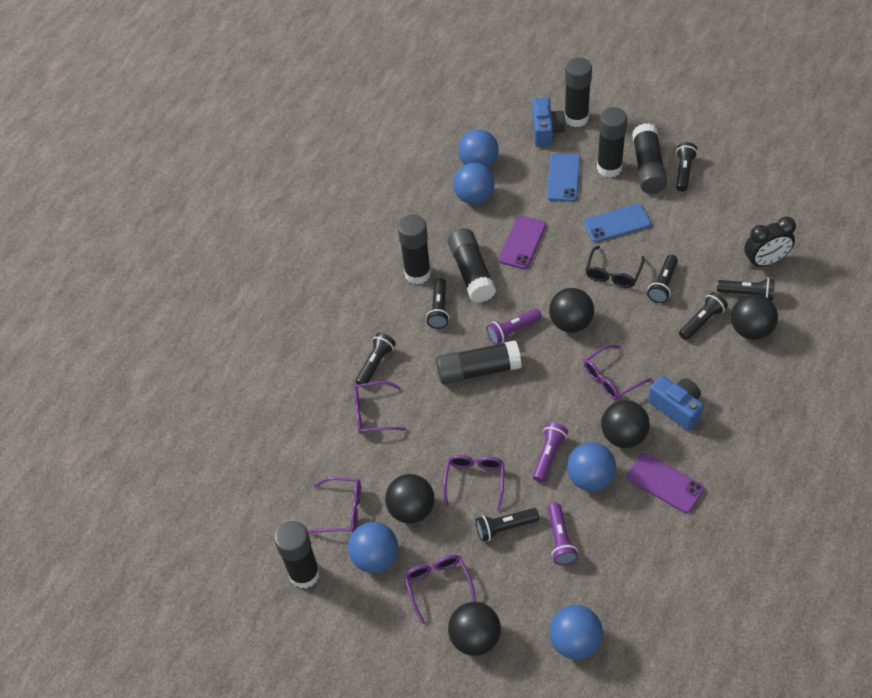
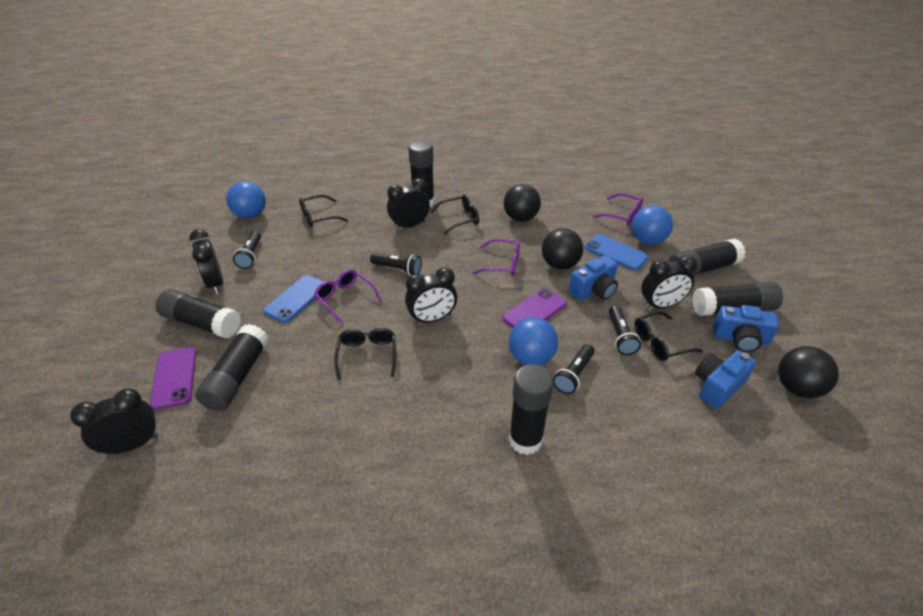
black ball: [385,474,434,524] [448,602,501,656] [549,288,594,333] [601,400,650,448] [731,294,778,340] = 5 -> [504,184,541,222] [542,228,583,270] [778,346,839,398] = 3
black clock: [744,217,796,268] = 1 -> [70,388,158,455] [189,229,223,294] [387,178,430,230] [405,267,457,324] [641,255,697,309] = 5
black flashlight: [355,333,396,387] [426,278,449,329] [476,508,539,542] [647,255,678,303] [676,142,698,192] [679,292,728,340] [717,278,775,301] = 7 -> [233,231,261,269] [370,253,422,276] [553,344,595,394] [609,306,641,355] = 4
black glasses: [586,246,645,288] = 1 -> [299,195,348,227] [334,328,396,380] [431,195,479,235] [634,311,703,361] = 4
black glue stick: [274,521,320,589] [398,215,431,284] [436,340,522,385] [448,228,496,303] [564,58,592,127] [597,107,627,178] [632,123,667,194] = 7 -> [156,289,241,338] [195,324,269,411] [408,140,435,207] [509,364,554,455] [668,239,746,276] [692,282,783,316] = 6
blue ball: [348,522,398,573] [453,163,494,204] [458,129,499,168] [549,605,603,660] [567,442,616,491] = 5 -> [226,181,266,219] [509,317,558,365] [632,205,673,245] = 3
blue camera: [532,98,565,147] [648,376,704,431] = 2 -> [569,255,618,301] [695,350,756,409] [713,305,779,352] = 3
purple flashlight: [487,309,542,345] [533,422,568,483] [548,503,578,565] = 3 -> none = 0
purple glasses: [308,477,361,533] [353,381,406,434] [404,555,476,624] [443,455,504,510] [584,345,652,400] = 5 -> [314,269,382,324] [473,239,520,276] [593,193,643,226] = 3

